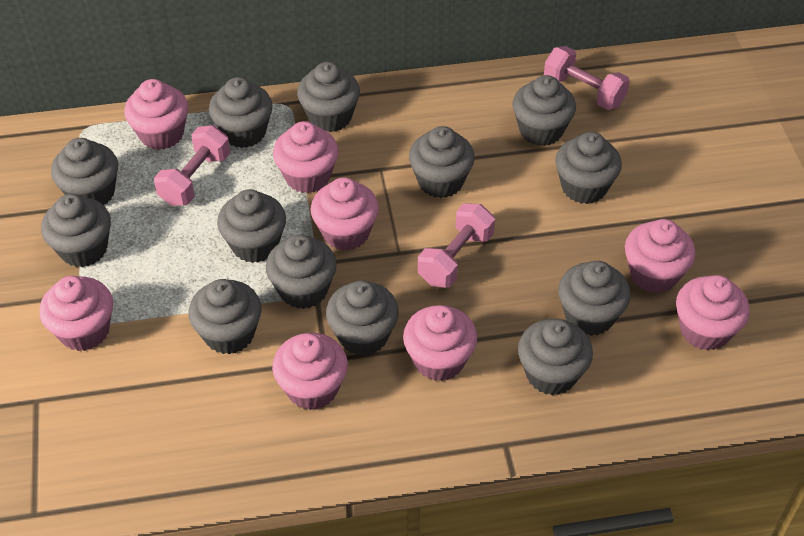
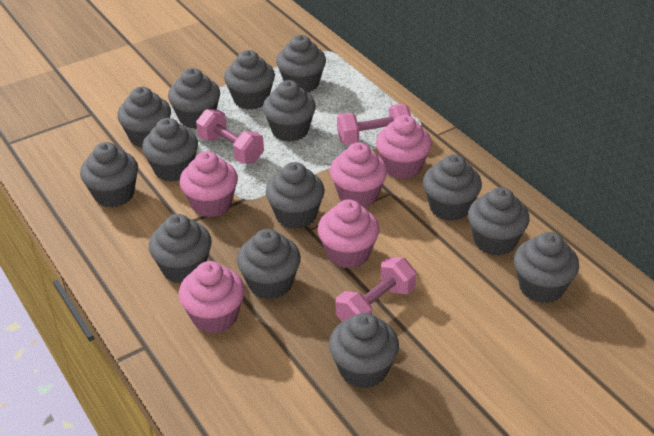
grey cupcake: [41,194,111,267] [51,138,118,205] [189,279,262,354] [209,77,273,148] [217,189,286,263] [266,234,337,309] [297,62,360,132] [326,280,399,356] [409,126,475,198] [513,75,576,146] [518,319,593,395] [555,132,622,204] [558,261,631,336] = 13 -> [80,142,138,208] [117,87,171,148] [142,118,198,182] [149,214,212,284] [168,68,220,129] [224,50,275,110] [237,229,301,299] [263,80,316,142] [266,162,325,229] [276,35,326,93] [329,313,399,388] [423,154,482,221] [468,187,530,256] [514,232,579,303] = 14
pink cupcake: [40,276,113,351] [124,79,188,150] [272,333,348,410] [273,121,339,193] [311,177,379,251] [403,305,477,381] [625,219,696,293] [676,275,750,351] = 8 -> [179,261,245,334] [180,151,238,217] [318,199,379,269] [330,142,387,207] [376,115,432,179] = 5

